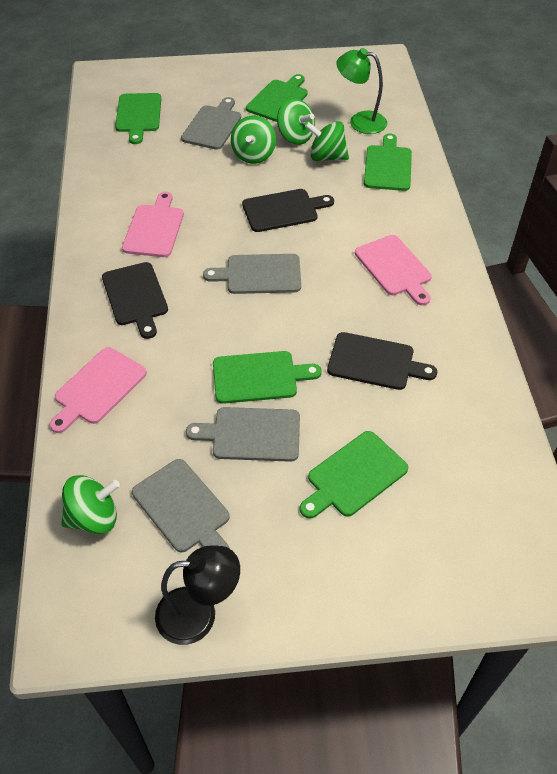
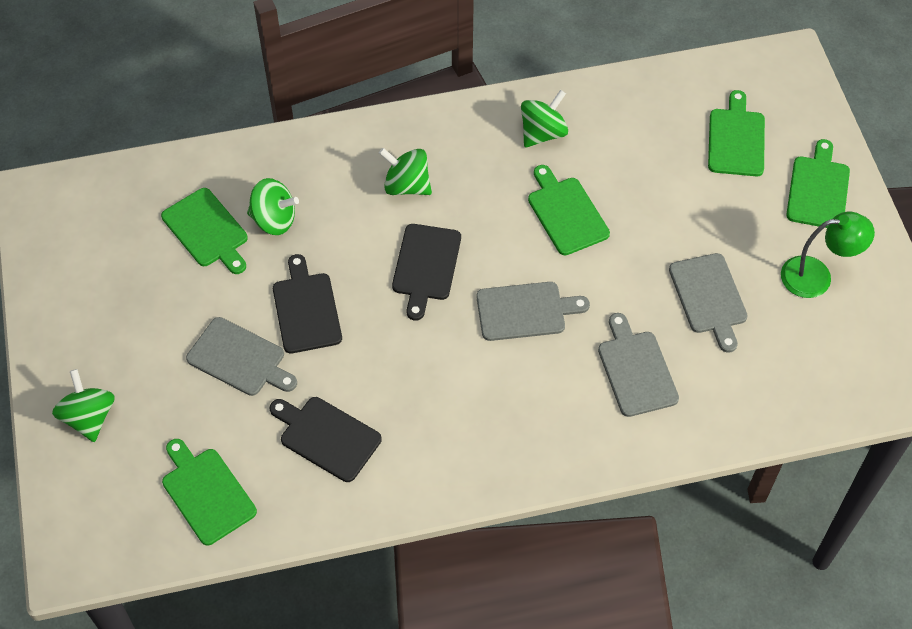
black lamp: [155,546,240,645] = 1 -> none = 0
pink cutting board: [49,347,147,433] [122,191,184,257] [355,235,432,305] = 3 -> none = 0

